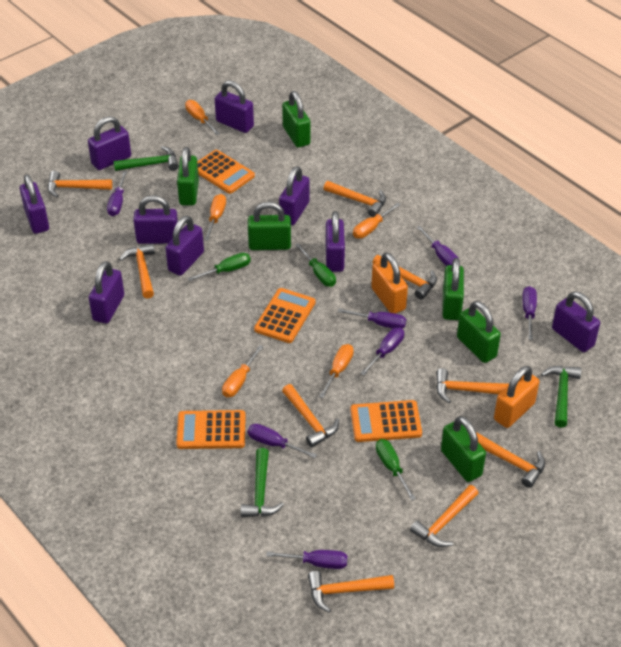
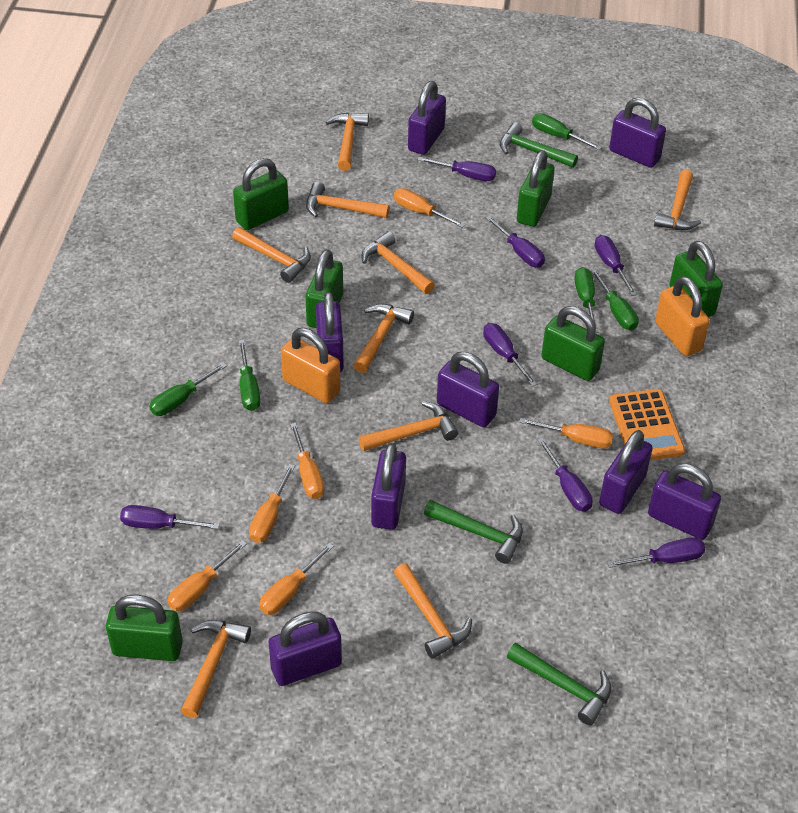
green screwdriver: [188,253,251,281] [295,243,336,287] [376,439,416,501] = 3 -> [149,362,227,416] [239,340,260,411] [532,113,602,150] [574,267,598,333] [590,269,639,330] = 5
orange calculator: [176,410,245,449] [197,150,255,194] [254,288,315,343] [351,400,422,442] = 4 -> [609,389,685,460] = 1
orange screwdriver: [185,100,220,135] [204,194,226,241] [222,345,263,397] [319,344,354,398] [353,203,401,239] = 5 -> [168,540,247,611] [249,464,295,543] [259,543,334,615] [290,423,324,499] [394,188,465,228] [519,418,613,448] = 6
purple padlock: [20,174,49,234] [88,116,131,170] [89,261,124,324] [133,195,178,244] [165,216,204,276] [215,80,254,133] [279,166,310,225] [326,211,345,272] [552,291,600,352] = 9 -> [268,611,342,686] [316,292,344,372] [371,443,406,530] [408,81,446,155] [437,352,499,427] [599,430,653,514] [609,97,666,168] [648,463,721,540] = 8

